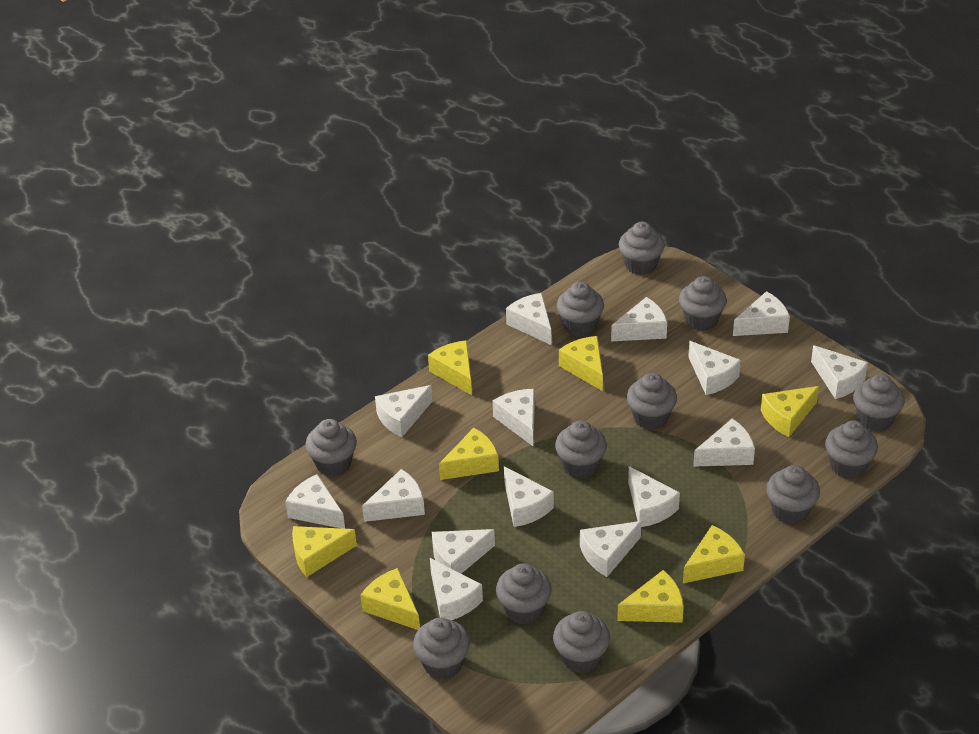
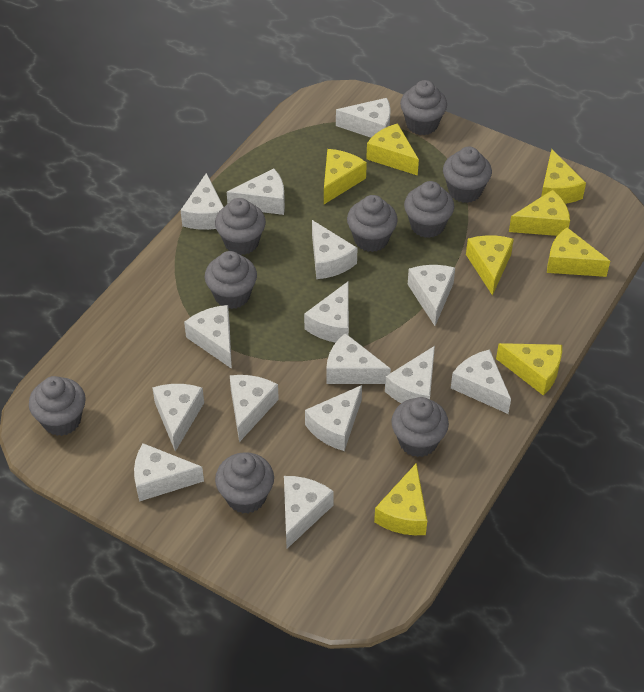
grey cupcake: [305,419,357,477] [413,617,470,679] [496,564,552,625] [553,611,610,673] [555,420,607,479] [557,282,604,337] [619,222,665,275] [627,373,677,430] [679,276,727,331] [766,465,820,524] [825,420,878,479] [853,374,905,432] = 12 -> [29,376,86,436] [205,251,257,309] [215,198,266,255] [215,452,274,513] [347,195,398,252] [391,397,449,457] [400,80,447,135] [404,181,454,238] [443,147,492,203] = 9

